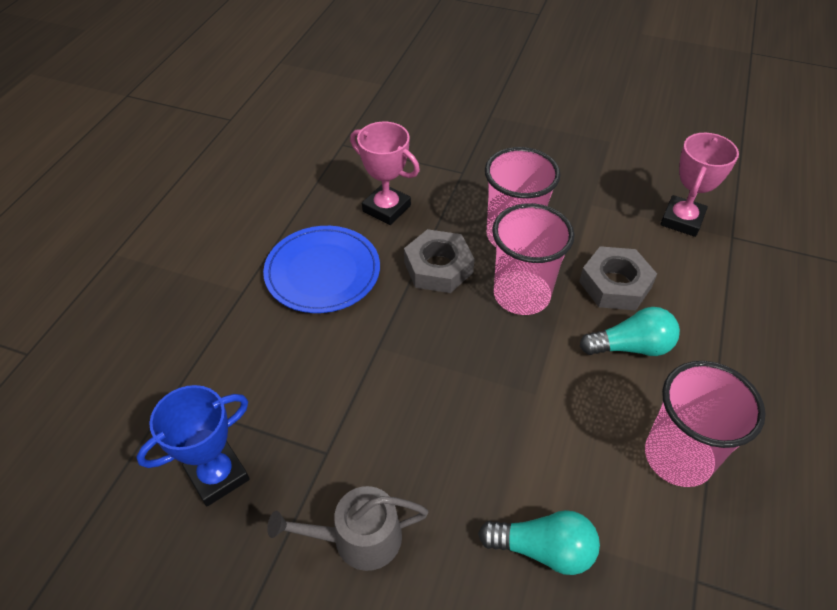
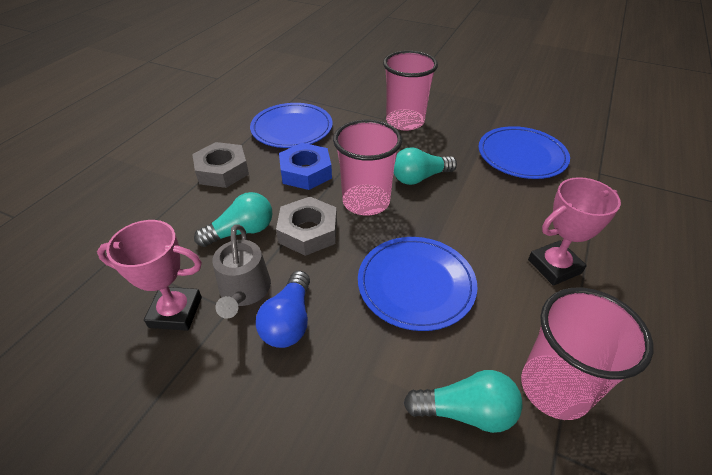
blue light bulb: none = 0 -> [256,271,310,348] = 1
blue nut: none = 0 -> [279,143,332,190] = 1
blue plate: [263,226,380,313] = 1 -> [250,103,333,148] [358,237,478,331] [479,126,570,179] = 3
blue trophy: [136,385,250,506] = 1 -> none = 0
turquoise light bulb: [478,510,600,575] [580,307,680,356] = 2 -> [194,192,272,247] [394,147,457,185] [403,370,523,433] = 3

